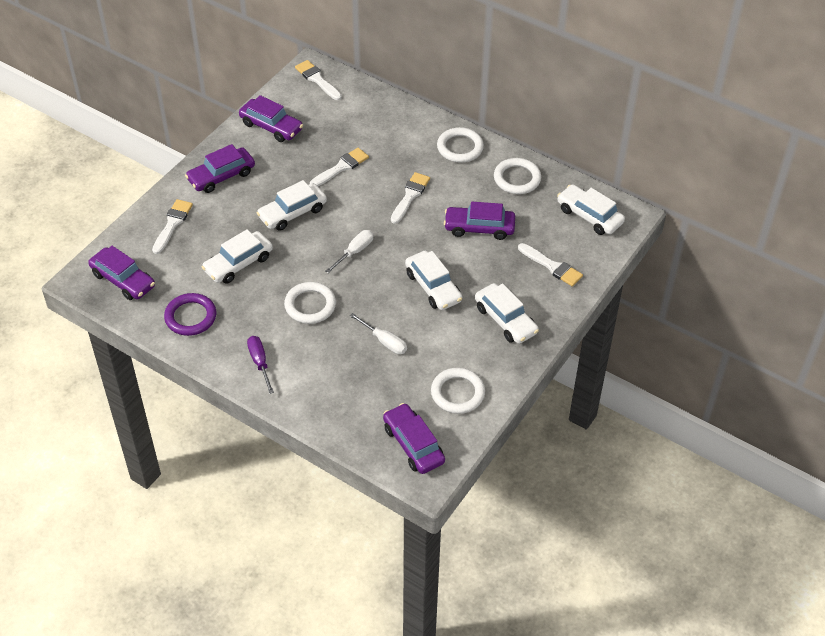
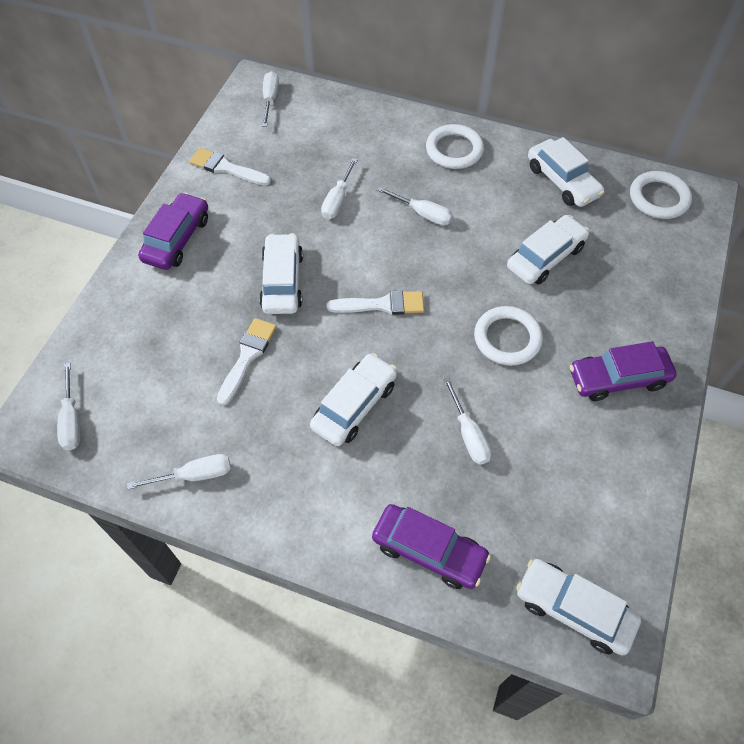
purple car: [88,246,155,300] [185,144,255,193] [239,95,303,142] [383,403,445,474] [444,202,515,240] = 5 -> [138,192,208,270] [372,504,491,589] [570,341,677,401] = 3
purple ring: [164,293,216,336] = 1 -> none = 0
purple screwdriver: [247,336,274,394] = 1 -> none = 0
white brush: [152,199,193,254] [295,60,342,100] [310,148,369,186] [391,172,430,224] [518,243,583,287] = 5 -> [189,148,271,186] [217,318,277,405] [327,291,424,315] = 3
white ring: [284,282,336,324] [431,368,485,414] [437,127,484,163] [494,158,541,194] = 4 -> [426,124,484,169] [474,306,543,366] [630,171,692,219] = 3
white screwdriver: [326,230,374,273] [350,313,407,354] = 2 -> [57,363,81,450] [127,454,231,490] [262,71,279,127] [321,158,358,219] [377,187,453,225] [443,378,491,465] = 6

